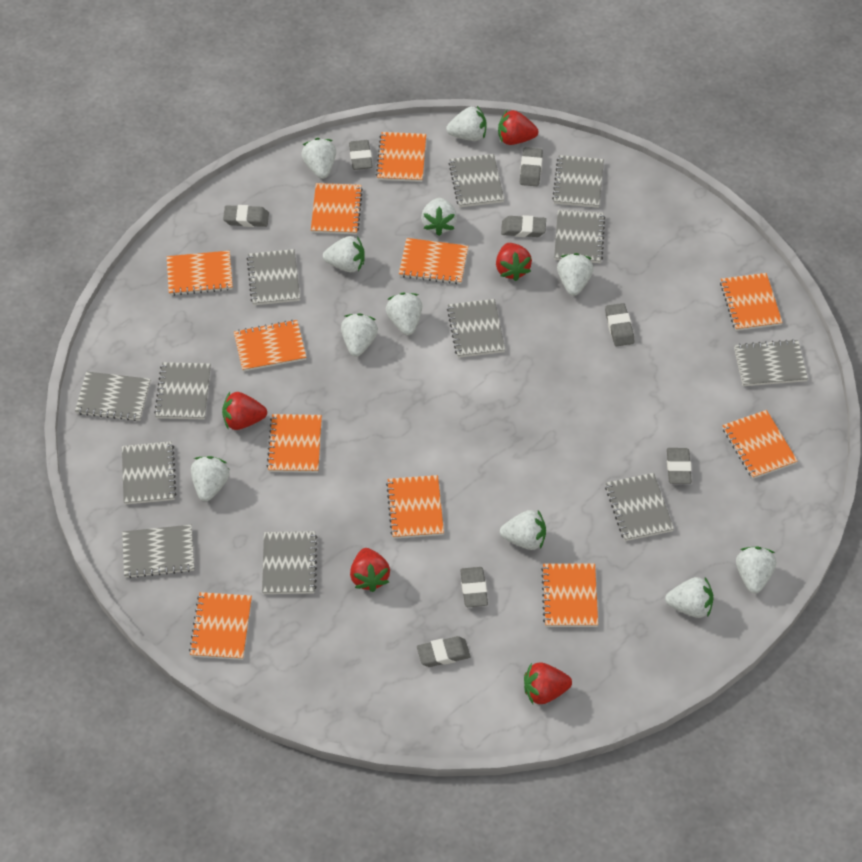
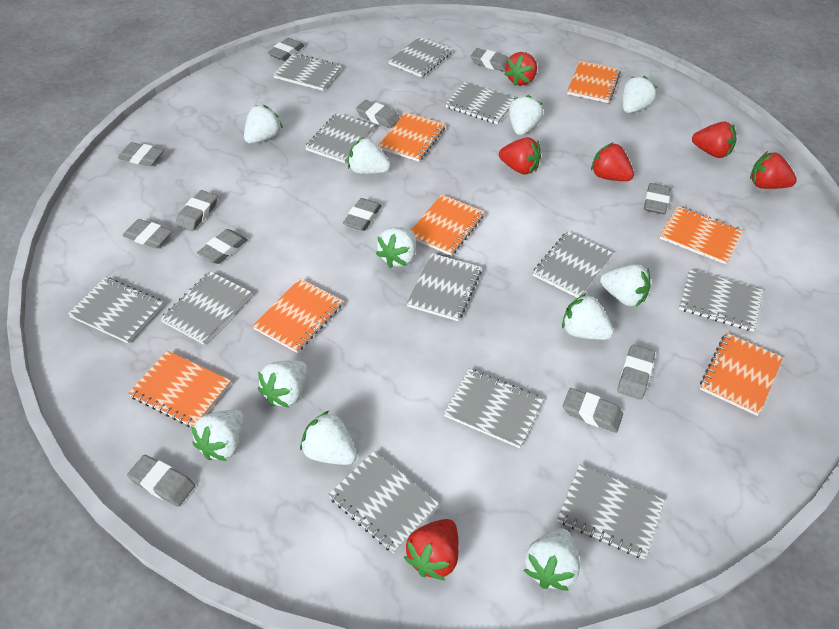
grey eraser: [223,205,269,227] [349,140,373,170] [417,636,471,667] [460,567,488,607] [501,215,546,237] [520,147,543,186] [605,303,634,346] [667,448,692,484] = 8 -> [118,142,164,166] [123,219,172,248] [127,455,195,507] [176,190,217,231] [197,229,248,264] [268,38,304,61] [343,198,382,231] [356,100,400,128] [470,48,508,72] [563,388,623,433] [618,345,655,400] [644,183,671,214] = 12
orange notebook: [167,251,233,296] [189,592,252,660] [234,320,307,372] [267,414,322,473] [311,183,363,235] [376,132,426,182] [386,475,444,539] [399,238,468,284] [541,563,598,627] [720,273,783,331] [722,410,798,479] = 11 -> [128,350,231,427] [253,278,343,353] [378,112,445,162] [411,194,485,256] [567,61,621,103] [660,206,743,265] [700,333,783,416] = 7
red strawberry: [222,392,267,430] [350,548,390,592] [496,243,532,281] [498,110,538,145] [524,663,572,704] = 5 -> [404,519,459,580] [499,137,541,175] [504,52,537,86] [591,142,634,181] [692,122,736,158] [750,151,797,189] = 6

